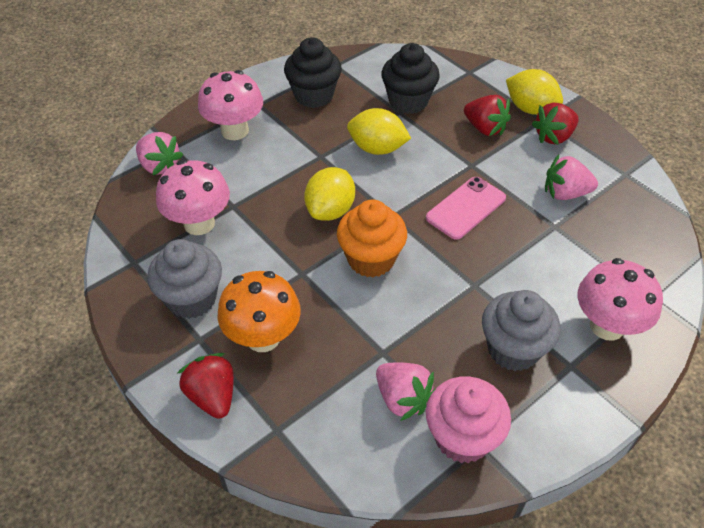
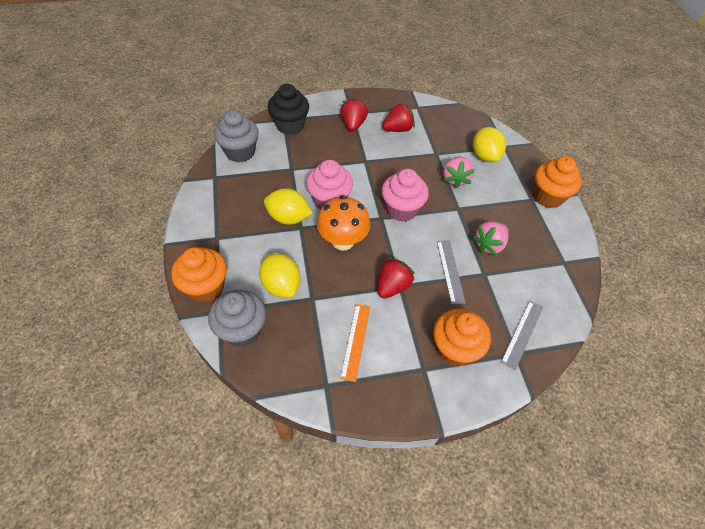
black cupcake: [284,37,342,108] [381,43,440,114] = 2 -> [268,84,309,135] = 1
grey ruler: none = 0 -> [437,240,466,304] [501,301,543,370] = 2
orange cupcake: [337,200,407,278] = 1 -> [171,247,227,303] [433,309,491,366] [533,156,582,208] = 3
orange ruler: none = 0 -> [340,304,370,382] = 1
pink cupcake: [426,376,511,463] = 1 -> [306,160,353,210] [382,169,429,222] = 2
pink mushroom: [156,160,230,235] [198,70,263,140] [578,258,663,341] = 3 -> none = 0
pink phone: [426,177,506,240] = 1 -> none = 0
pink strawberry: [136,132,183,175] [376,362,435,421] [545,155,598,200] = 3 -> [443,156,475,189] [472,221,509,256] = 2

